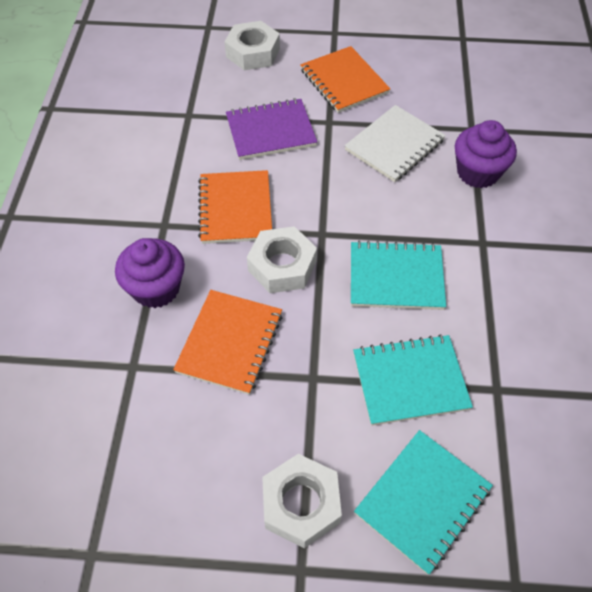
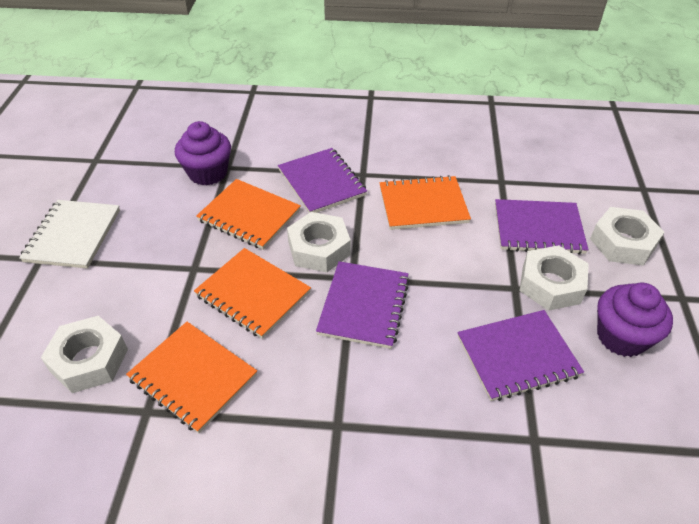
orange notebook: [173,290,282,395] [198,170,272,244] [300,46,390,113] = 3 -> [126,322,257,433] [194,248,311,339] [196,179,301,249] [380,175,471,230] = 4
purple notebook: [226,98,317,160] = 1 -> [278,148,367,213] [316,261,410,349] [458,310,584,401] [495,199,589,255] = 4
turquoise notebook: [351,241,446,310] [353,334,473,426] [354,430,493,575] = 3 -> none = 0
white nut: [225,21,280,70] [247,226,317,293] [262,454,342,549] = 3 -> [41,316,128,393] [287,212,351,272] [519,245,589,311] [590,207,664,266] = 4

